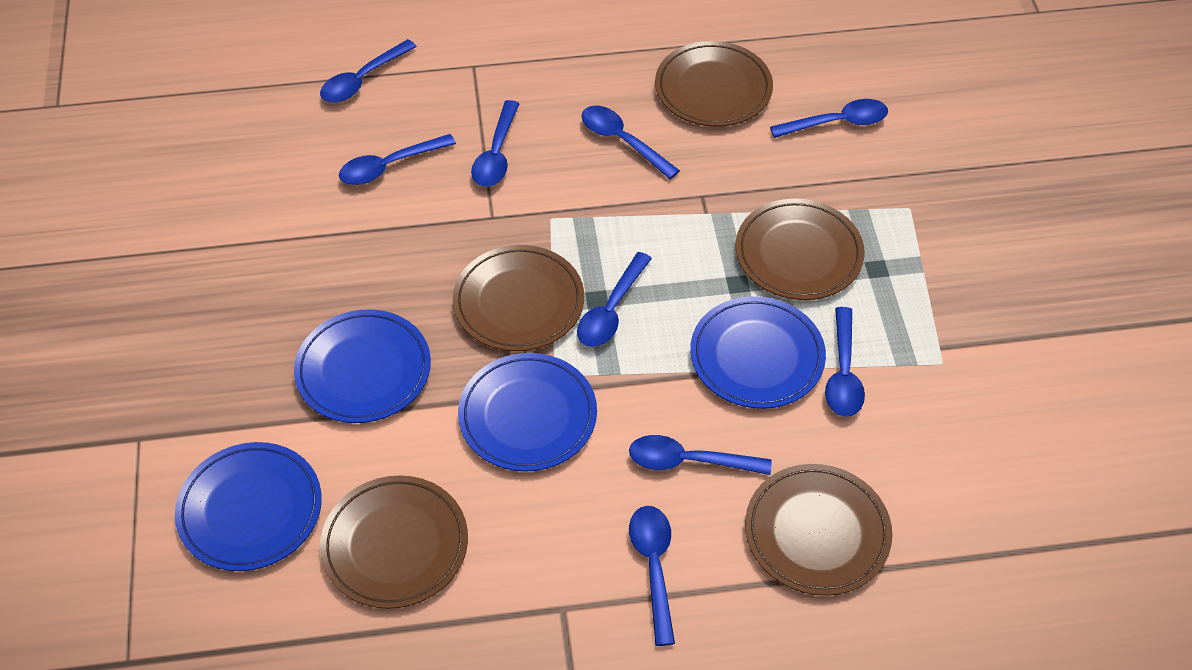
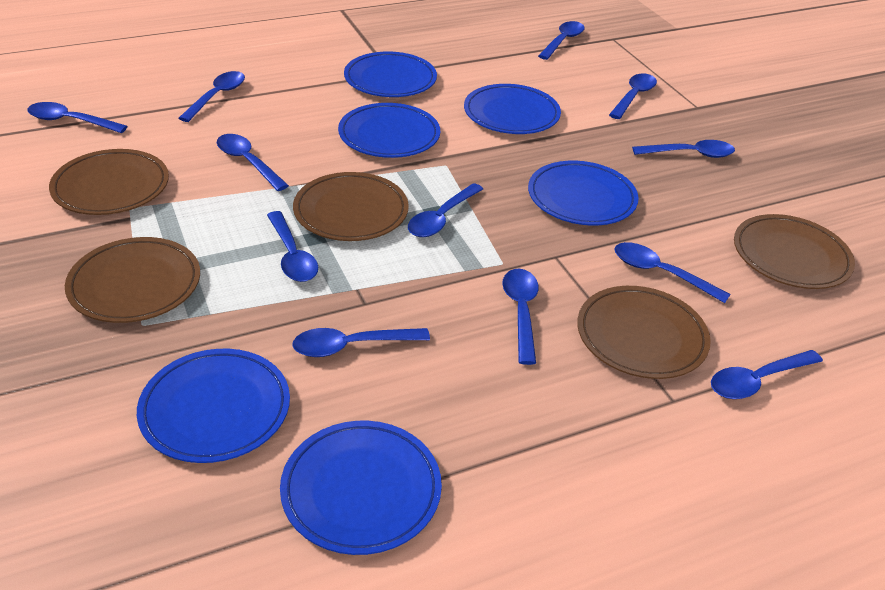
blue plate: [175,442,322,571] [294,309,431,423] [458,353,597,472] [690,296,826,409] = 4 -> [137,349,290,463] [280,421,442,555] [338,103,440,158] [344,52,437,97] [464,84,561,134] [528,161,638,226] = 6
blue spoon: [320,39,417,103] [339,134,456,185] [471,100,520,187] [577,252,652,347] [581,105,680,179] [629,435,771,475] [629,506,675,646] [770,99,888,138] [825,307,865,417] = 9 -> [28,102,128,133] [179,71,245,122] [217,134,289,191] [267,211,318,282] [292,328,430,357] [408,183,483,237] [502,269,539,365] [538,21,585,60] [609,74,657,119] [615,242,731,303] [632,140,735,158] [711,350,823,399] = 12

